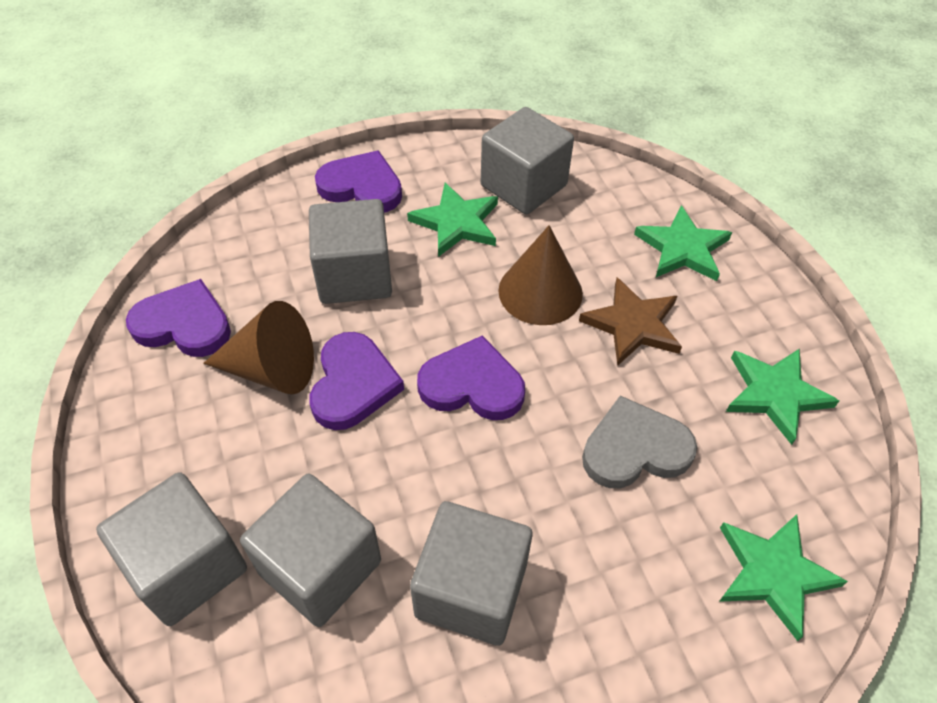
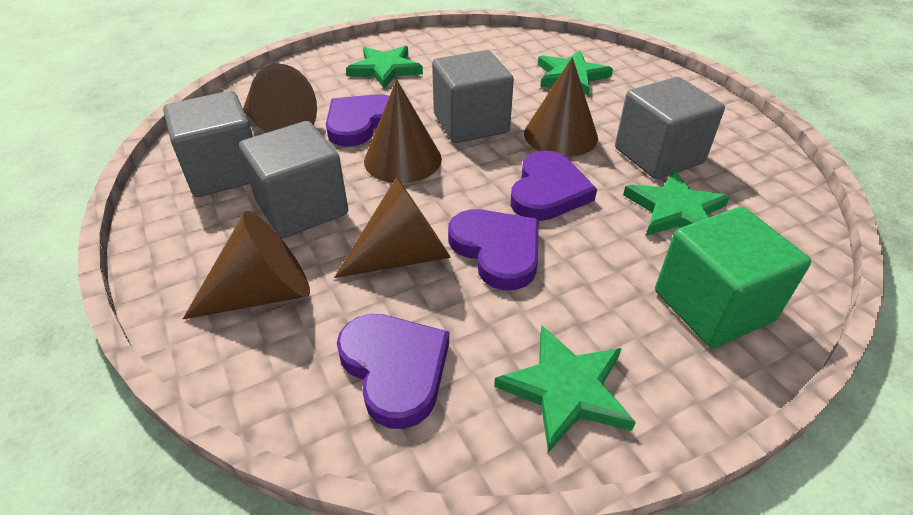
brown cone: [203,301,314,394] [498,225,583,325] = 2 -> [183,211,310,319] [243,64,317,133] [334,177,451,278] [364,80,442,183] [524,57,598,157] = 5
brown star: [579,278,682,366] = 1 -> none = 0
green cube: none = 0 -> [655,207,811,348] = 1
grey cube: [96,472,247,626] [240,474,381,627] [309,199,392,304] [410,501,532,646] [481,107,574,215] = 5 -> [163,91,253,197] [239,121,348,238] [432,50,514,143] [615,77,725,179] = 4
grey heart: [582,396,697,488] = 1 -> none = 0

